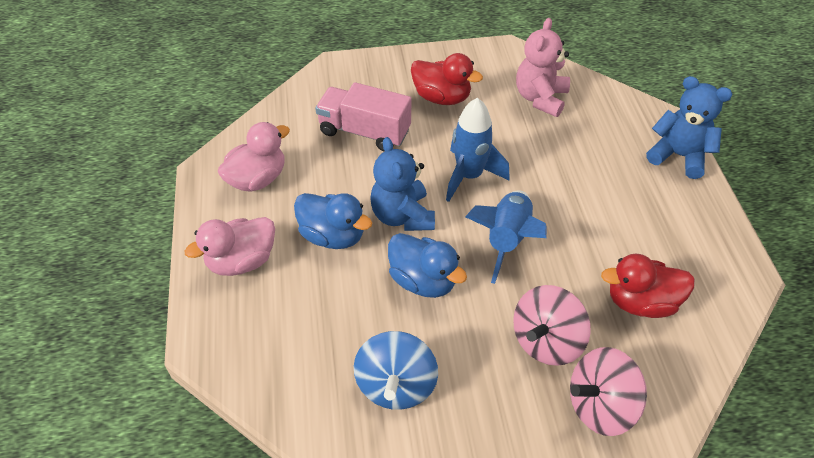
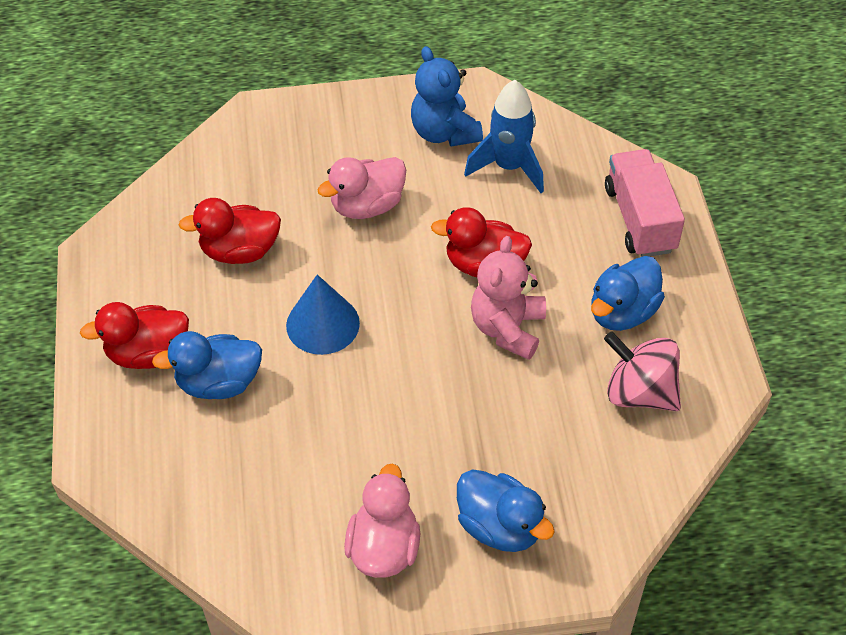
blue cone: none = 0 -> [286,275,360,355] = 1
blue duck: [294,193,372,249] [388,233,467,298] = 2 -> [152,331,262,399] [457,469,555,552] [591,256,665,331] = 3
blue rocket: [446,98,510,202] [465,190,547,284] = 2 -> [464,80,544,193] = 1
blue spinning top: [354,331,438,410] = 1 -> none = 0
blue teddy bear: [370,137,435,231] [646,76,732,179] = 2 -> [411,46,483,146] = 1
pink spinning top: [513,285,591,366] [570,347,647,436] = 2 -> [604,332,681,411] = 1
red duck: [411,53,483,105] [601,254,695,318] = 2 -> [80,302,189,369] [179,198,281,264] [431,207,532,277] = 3

